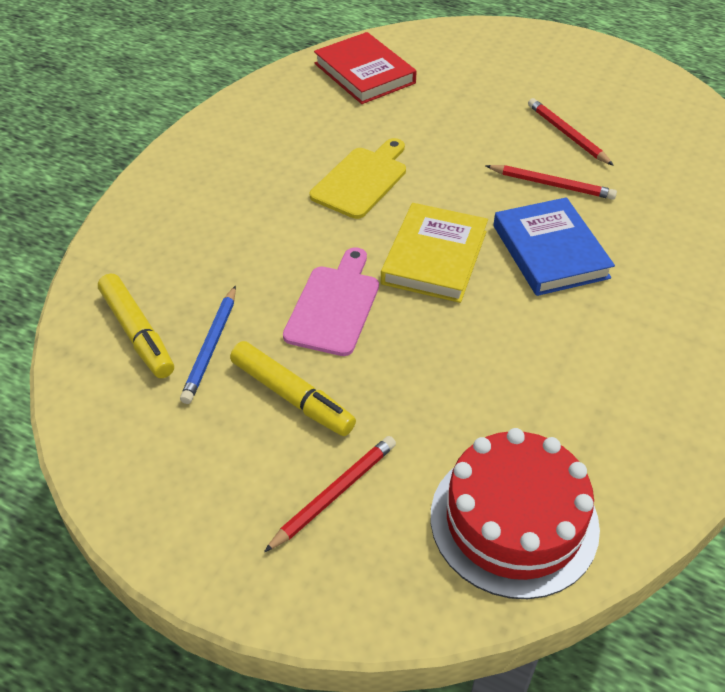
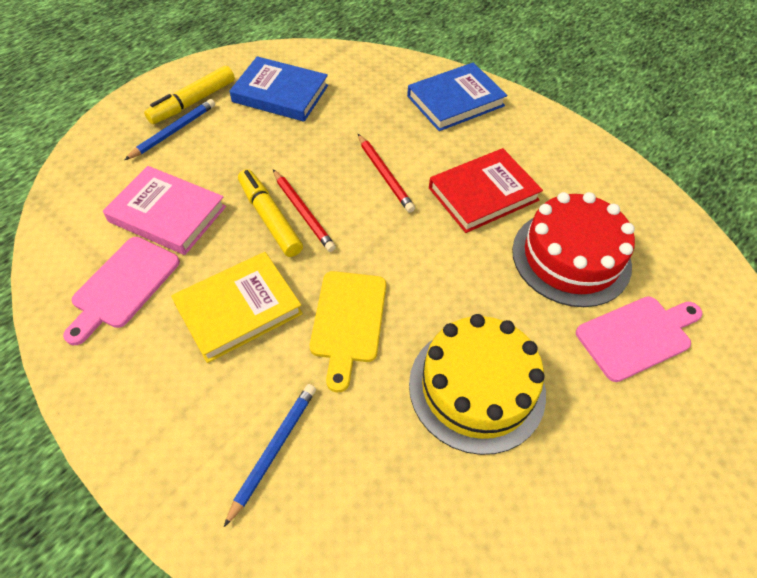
blue book: [493,197,615,296] = 1 -> [230,56,328,122] [407,63,507,131] = 2
blue pencil: [180,285,236,404] = 1 -> [125,99,215,160] [224,384,316,527] = 2
pink book: none = 0 -> [103,166,226,255] = 1
pink cutting board: [283,247,379,356] = 1 -> [63,237,180,345] [576,297,703,382] = 2
red pencil: [264,436,396,552] [486,165,617,200] [528,98,614,166] = 3 -> [273,170,336,252] [358,134,415,213] = 2
yellow cake: none = 0 -> [409,314,546,455] = 1

